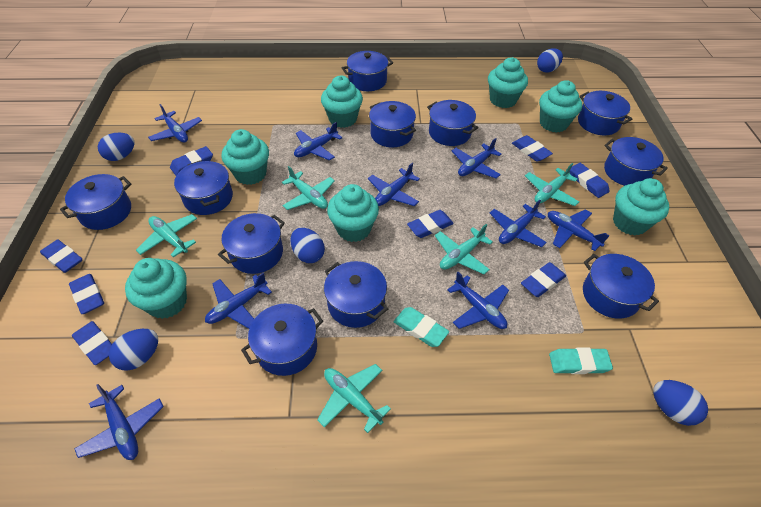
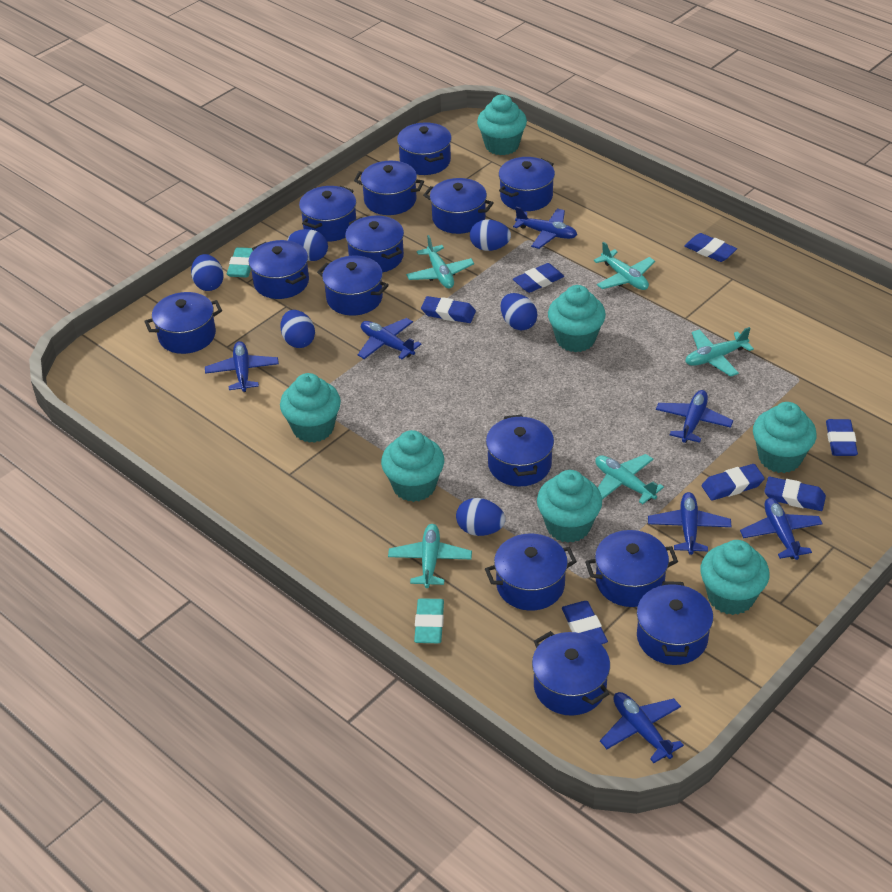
blue egg: [98,133,134,161] [109,329,158,371] [291,228,325,263] [537,48,563,73] [653,380,708,426] = 5 -> [191,254,224,291] [281,310,315,348] [288,229,328,261] [456,498,506,536] [470,220,511,251] [501,293,537,330] = 6
blue eraser: [40,239,82,273] [69,274,104,314] [72,321,112,365] [170,146,213,176] [407,210,454,238] [512,135,553,162] [521,262,566,297] [570,163,610,198] = 8 -> [421,296,476,323] [513,263,564,293] [562,601,608,644] [684,233,737,262] [702,464,765,501] [764,477,826,511] [826,419,858,456] = 7
blue plane: [74,384,164,460] [148,104,202,143] [205,273,272,329] [294,122,342,161] [368,163,420,206] [447,272,509,329] [452,138,501,178] [490,200,547,247] [548,209,610,251] = 9 -> [205,341,279,392] [358,318,422,359] [513,207,577,249] [600,692,684,763] [648,492,732,555] [656,390,733,443] [740,498,823,560] = 7
blue pot: [60,174,131,230] [174,160,233,215] [218,213,285,274] [241,304,323,376] [324,261,388,328] [342,51,393,91] [369,101,416,147] [427,100,478,146] [578,91,633,135] [583,254,659,319] [604,137,668,186] = 11 -> [144,292,222,354] [248,240,309,299] [299,186,356,242] [317,256,389,315] [345,216,404,272] [354,161,424,215] [397,122,452,175] [423,178,493,234] [485,534,577,611] [486,414,554,486] [499,157,555,211] [532,631,610,716] [585,530,678,607] [637,581,713,665] = 14

